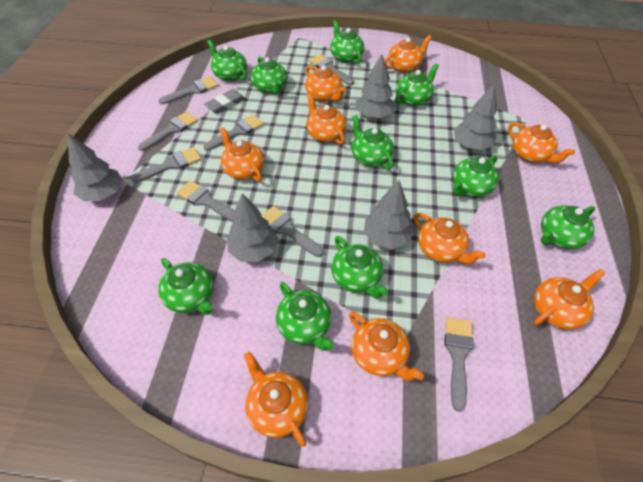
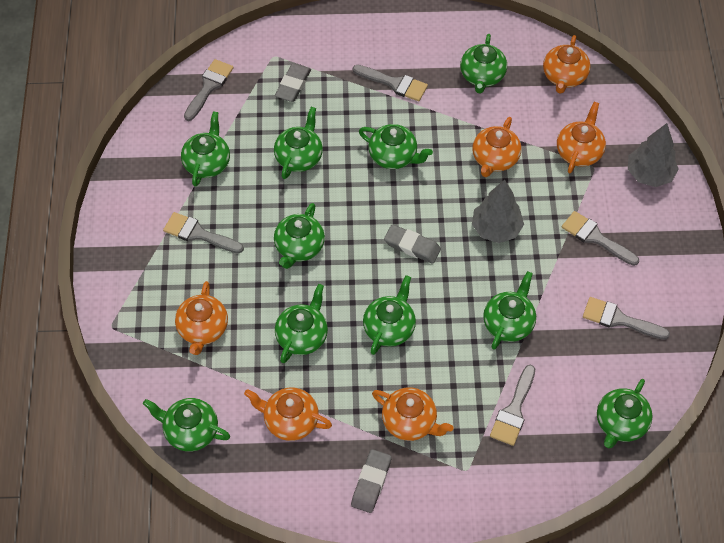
grey brush: [131,147,202,183] [138,112,198,151] [159,76,218,104] [177,180,235,222] [204,114,264,151] [261,206,324,257] [309,54,354,85] [445,317,474,412] = 8 -> [163,212,244,253] [184,59,234,121] [353,65,428,101] [490,365,535,446] [562,211,639,266] [583,297,670,340] = 6
grey eraser: [204,89,246,114] = 1 -> [275,63,311,102] [351,449,391,513] [384,224,441,264] = 3
grey tree: [68,134,122,201] [227,193,278,262] [356,54,395,118] [364,180,414,249] [454,84,497,150] = 5 -> [472,180,524,243] [628,123,679,187] = 2
orange teapot: [220,127,264,182] [244,351,308,447] [305,65,346,102] [306,93,347,145] [349,312,424,381] [385,35,432,73] [414,213,486,264] [508,122,575,163] [534,269,605,330] = 9 -> [175,281,228,355] [244,388,332,441] [372,387,454,441] [472,117,521,177] [543,35,591,94] [557,102,606,173] = 6

